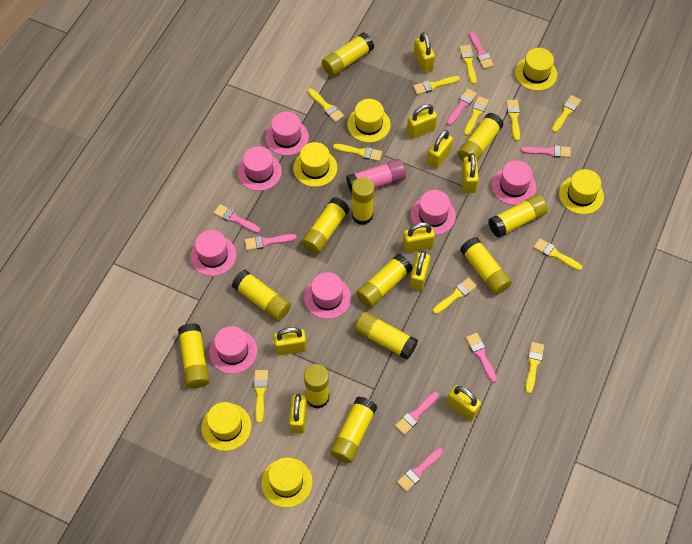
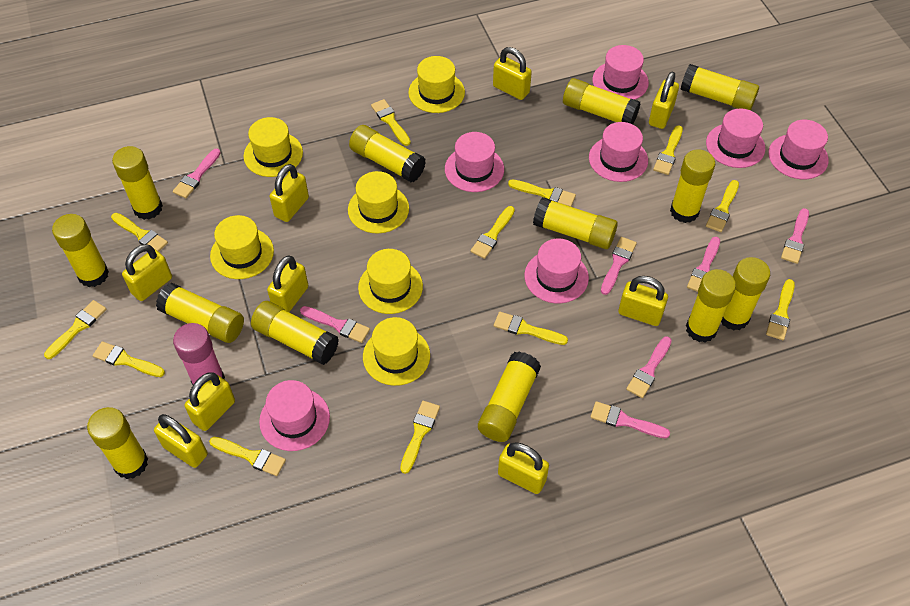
pink brush: [214,204,260,233] [245,234,297,251] [395,392,439,435] [397,448,443,492] [446,88,477,126] [466,333,497,383] [469,32,494,69] [521,145,571,158] = 8 -> [173,148,221,198] [300,306,370,343] [590,401,670,439] [601,237,637,295] [626,336,672,398] [687,237,720,292] [781,208,809,264] = 7
yellow brush: [254,370,268,423] [308,88,344,122] [333,144,382,161] [413,76,460,95] [433,278,477,314] [459,45,477,84] [464,96,489,136] [506,100,520,141] [525,342,544,394] [533,238,582,271] [552,95,581,133] = 11 -> [44,300,107,359] [93,341,165,377] [111,213,168,252] [209,437,286,476] [371,99,411,146] [400,401,440,474] [470,206,515,259] [494,312,568,345] [508,179,576,207] [653,125,683,175] [706,180,739,232] [766,279,795,340] = 12
yellow glue stick: [178,323,209,388] [232,270,291,321] [302,197,350,254] [304,364,329,409] [322,33,374,76] [330,396,377,463] [352,177,375,225] [355,312,418,360] [356,254,412,308] [458,113,504,162] [460,237,512,295] [488,194,548,238] = 12 -> [52,214,109,287] [87,407,148,479] [112,146,163,220] [156,283,244,343] [251,301,339,365] [349,125,426,182] [478,352,541,442] [533,197,618,249] [563,78,640,124] [670,149,715,223] [681,64,759,110] [686,269,736,342] [721,257,770,330] = 13

